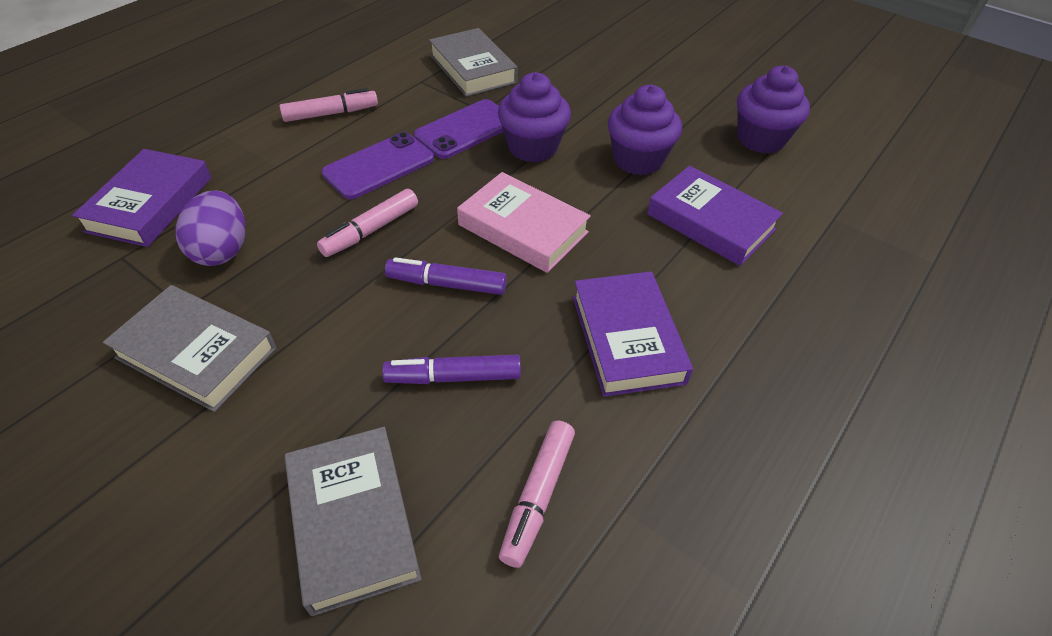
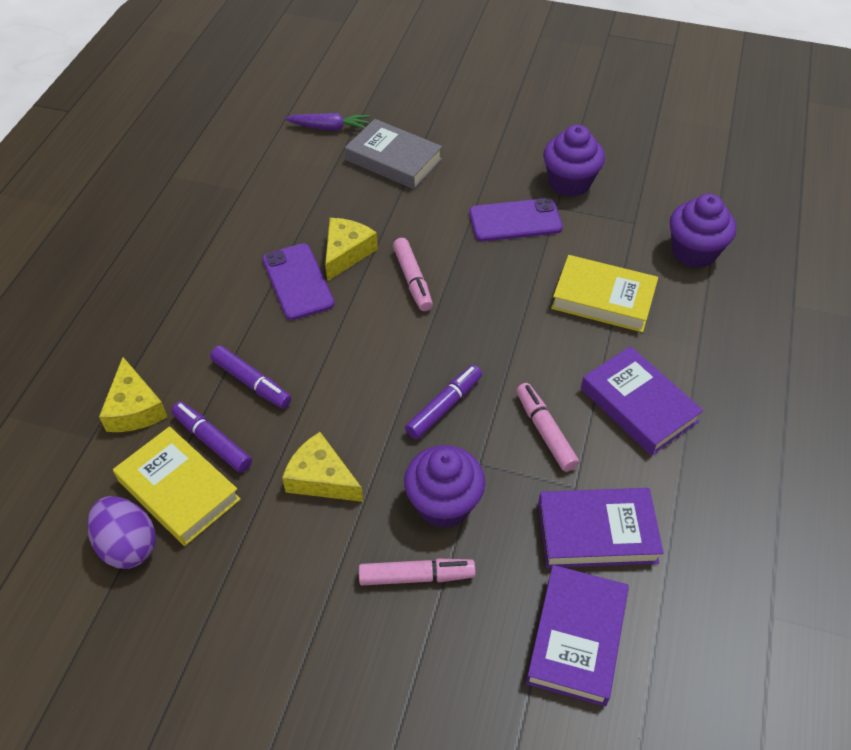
grey book: [103,285,276,412] [285,427,422,616] [429,28,518,97] = 3 -> [345,119,442,189] = 1
pink book: [457,172,591,273] = 1 -> none = 0
purple carrot: none = 0 -> [285,113,370,131] = 1
purple marker: [382,355,521,384] [385,257,507,295] = 2 -> [171,401,252,473] [210,345,291,409] [405,365,482,439] = 3
yellow book: none = 0 -> [113,426,241,546] [551,255,658,332] = 2
yellow cheese: none = 0 -> [99,357,167,432] [282,432,363,502] [325,218,378,281] = 3

